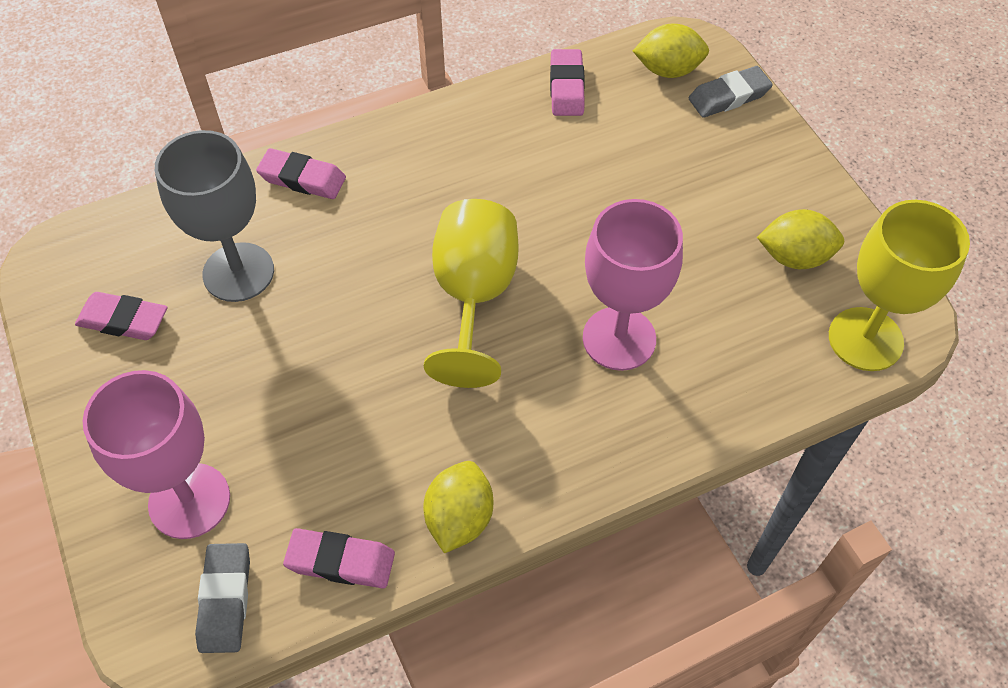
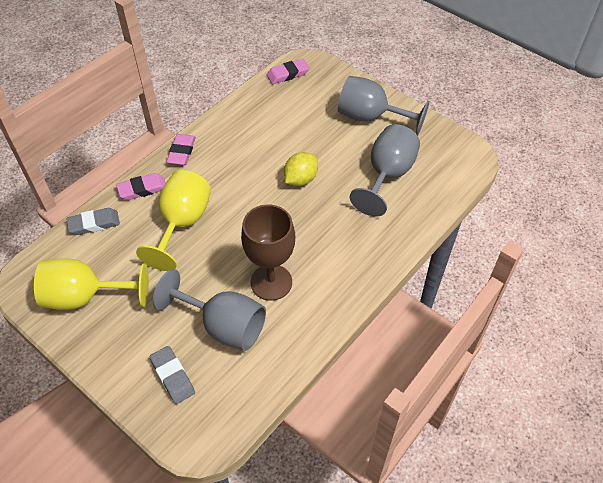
brown goblet: none = 0 -> [241,205,295,301] = 1
grey goblet: [155,130,274,302] = 1 -> [153,269,266,351] [338,76,430,136] [350,124,420,217] = 3
pink eraser: [75,292,168,340] [256,148,346,199] [283,528,395,589] [550,49,585,116] = 4 -> [116,173,166,200] [166,134,196,165] [267,59,310,84] = 3
pink goblet: [83,370,230,539] [583,199,683,371] = 2 -> none = 0
yellow lemon: [423,461,493,553] [633,23,709,78] [757,209,844,269] = 3 -> [284,152,318,186] = 1

